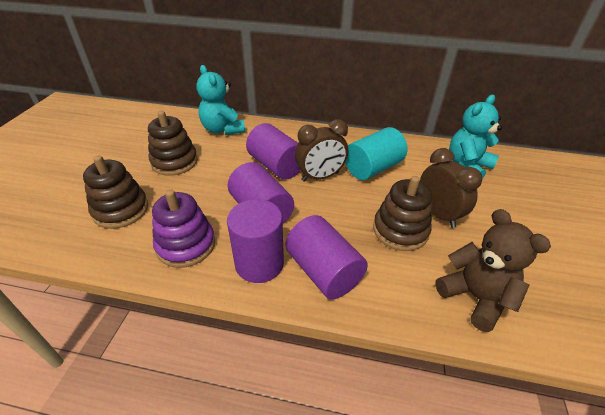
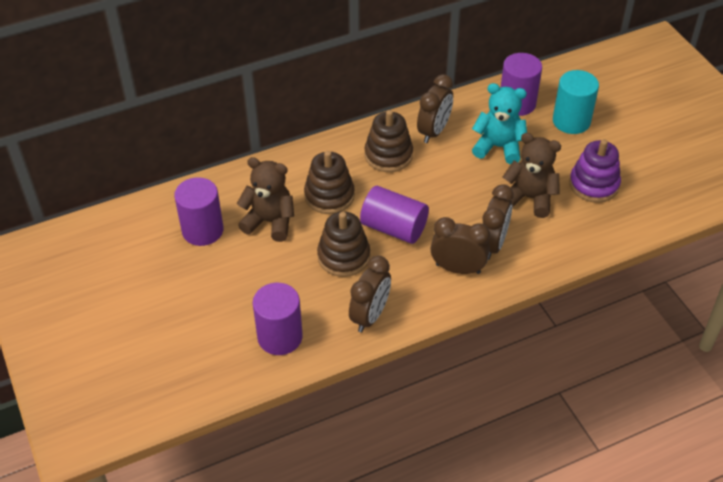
brown clock: [295,119,348,181] [420,148,482,228] = 2 -> [349,255,391,333] [417,74,453,143] [430,217,490,274] [482,184,514,260] = 4
brown teddy bear: [435,209,551,332] = 1 -> [237,157,294,242] [503,133,561,218] = 2
turquoise teddy bear: [196,65,245,135] [449,95,502,179] = 2 -> [472,83,527,164] = 1

